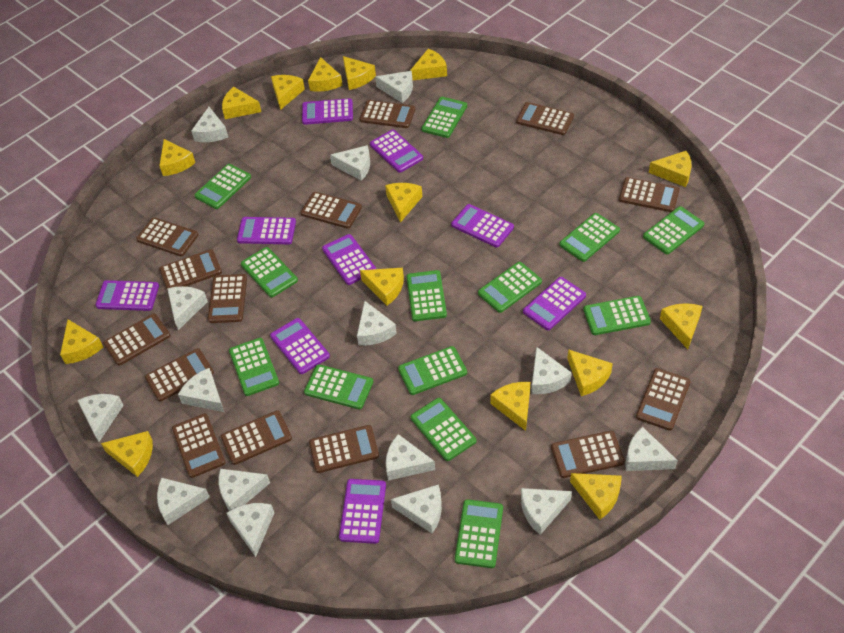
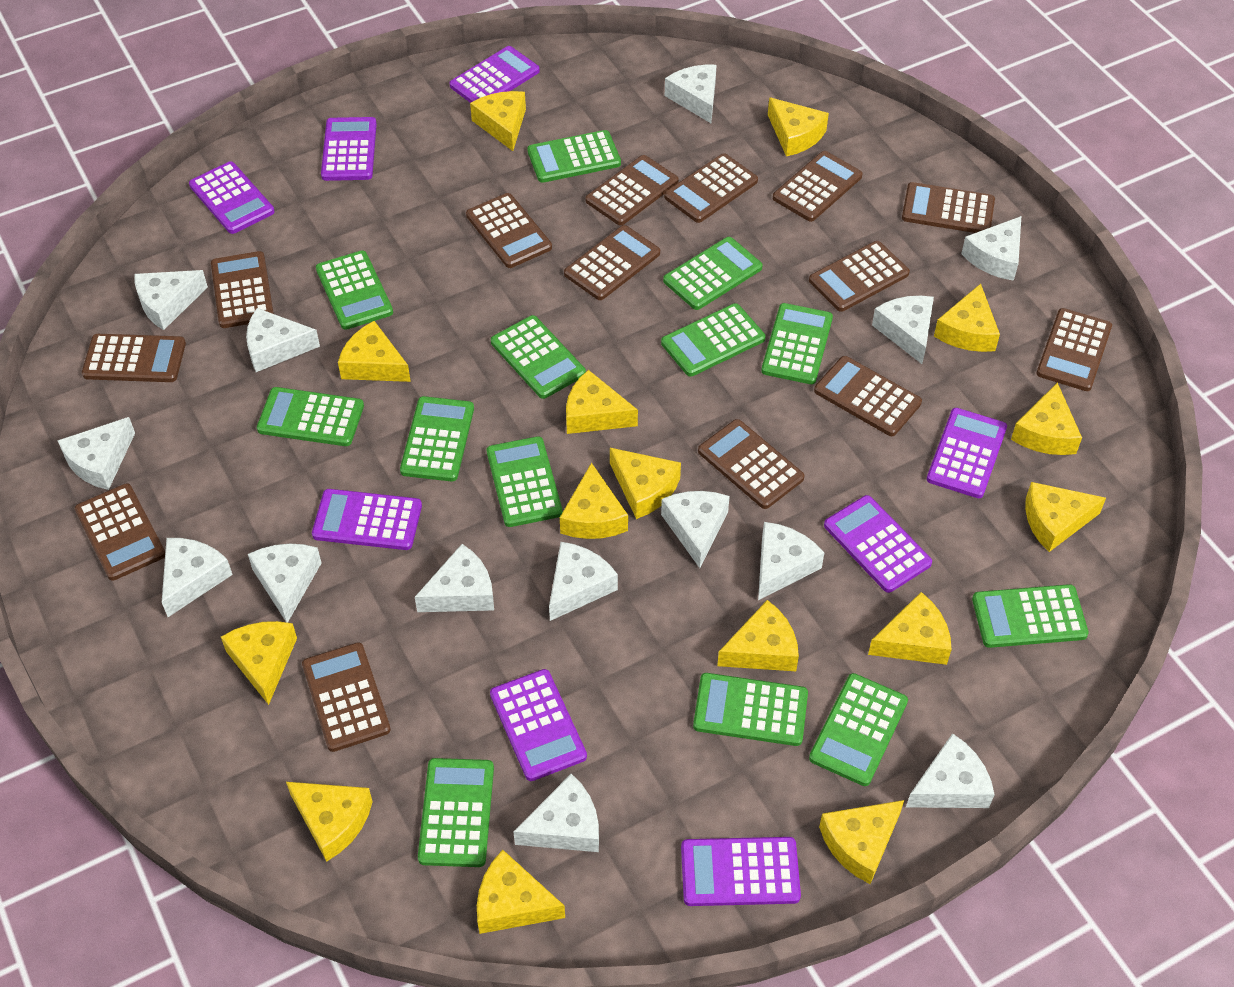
purple calculator: [95,280,159,311] [237,217,296,244] [270,318,330,374] [302,98,353,125] [322,234,376,285] [339,479,386,544] [370,130,423,173] [451,204,514,247] [523,277,586,330] = 9 -> [189,161,275,234] [312,489,422,550] [321,117,377,181] [449,46,540,103] [490,669,587,781] [681,837,801,906] [824,495,932,593] [927,408,1007,498] = 8
white cheese: [77,394,124,442] [157,478,210,525] [167,286,208,330] [178,368,224,412] [191,107,228,142] [219,469,270,511] [226,503,274,557] [330,145,370,181] [357,301,397,346] [375,71,413,103] [386,434,435,481] [391,484,442,534] [521,488,572,535] [531,347,572,394] [625,427,678,471] = 15 -> [57,417,135,490] [134,270,208,330] [162,538,233,617] [246,308,320,372] [248,544,321,623] [415,544,494,612] [513,774,599,852] [549,542,618,621] [661,491,730,568] [665,65,717,123] [758,522,824,600] [872,296,934,364] [906,733,995,808] [961,216,1021,281] = 14

